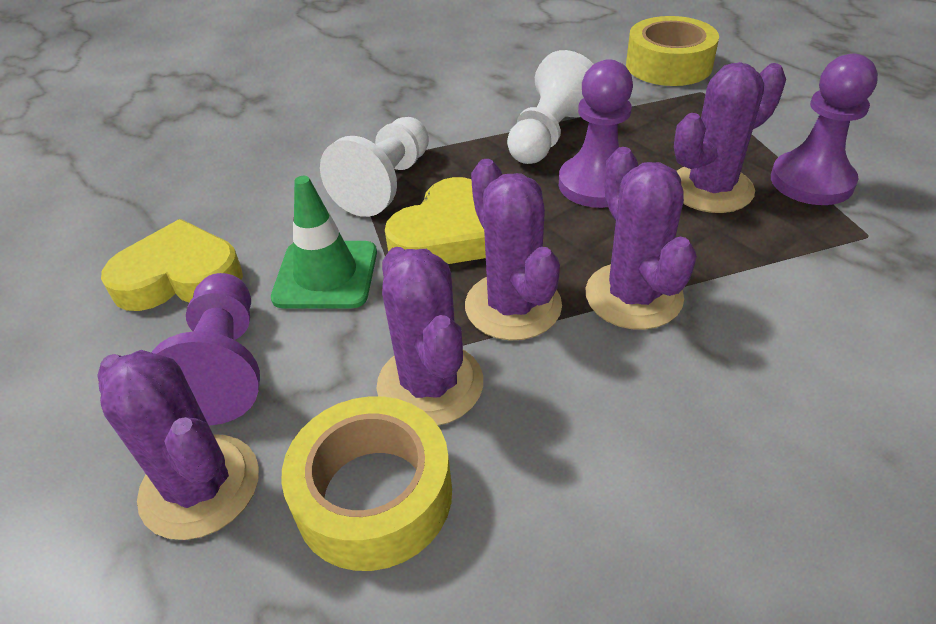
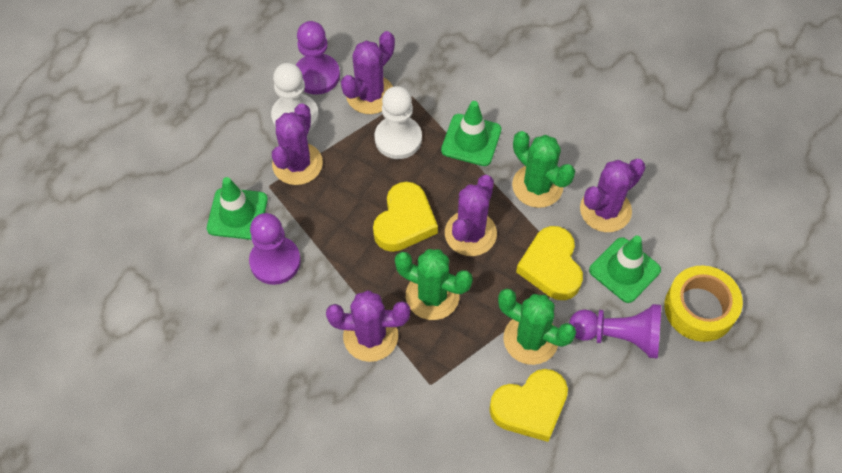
green cactus: none = 0 -> [395,249,473,320] [498,288,576,365] [512,131,575,208] = 3
green traffic cone: [271,176,377,308] = 1 -> [207,177,268,240] [441,101,501,166] [589,236,661,303] = 3
yellow heart: [101,219,243,311] [385,177,486,264] = 2 -> [373,182,438,252] [489,369,568,442] [516,226,583,300] = 3
yellow tape: [281,396,452,571] [626,16,719,86] = 2 -> [664,266,743,342] = 1

